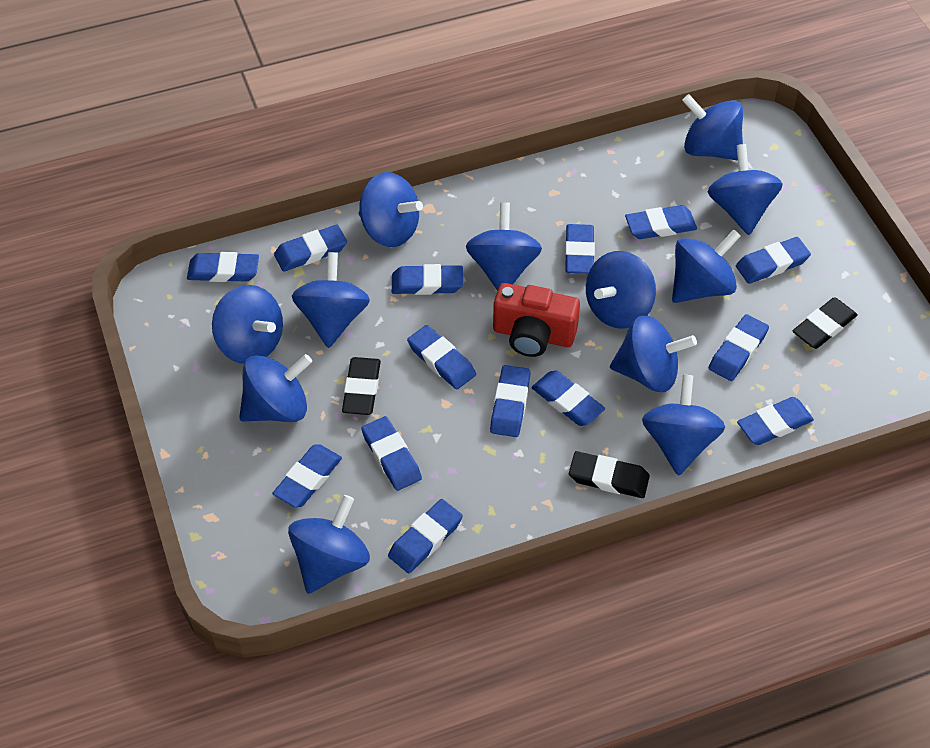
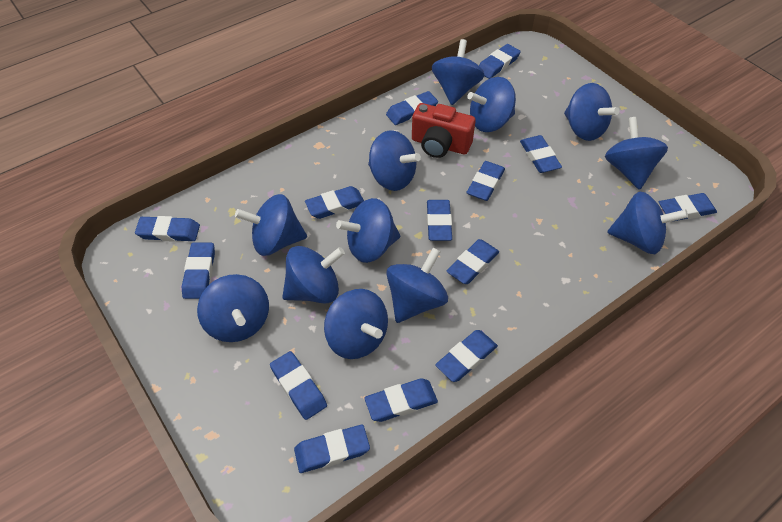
black eraser: [342,357,381,415] [569,451,650,498] [793,297,858,349] = 3 -> none = 0

